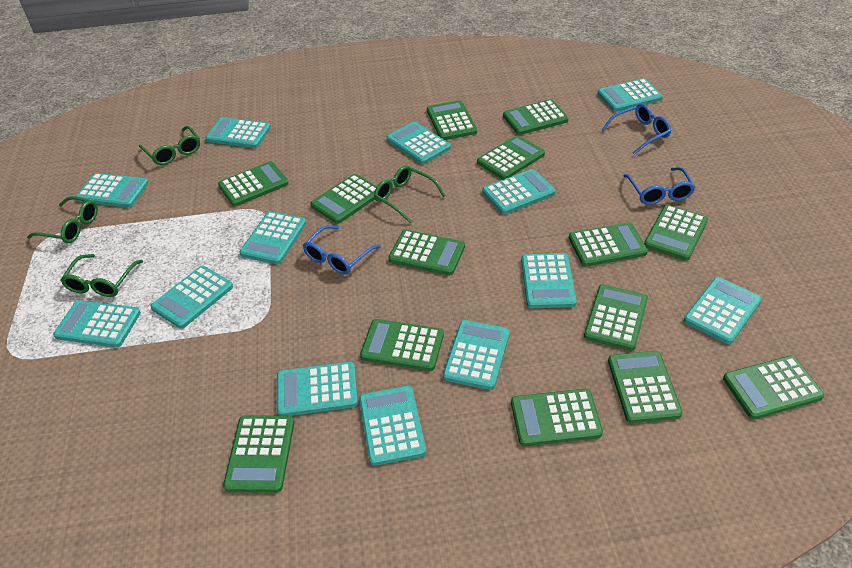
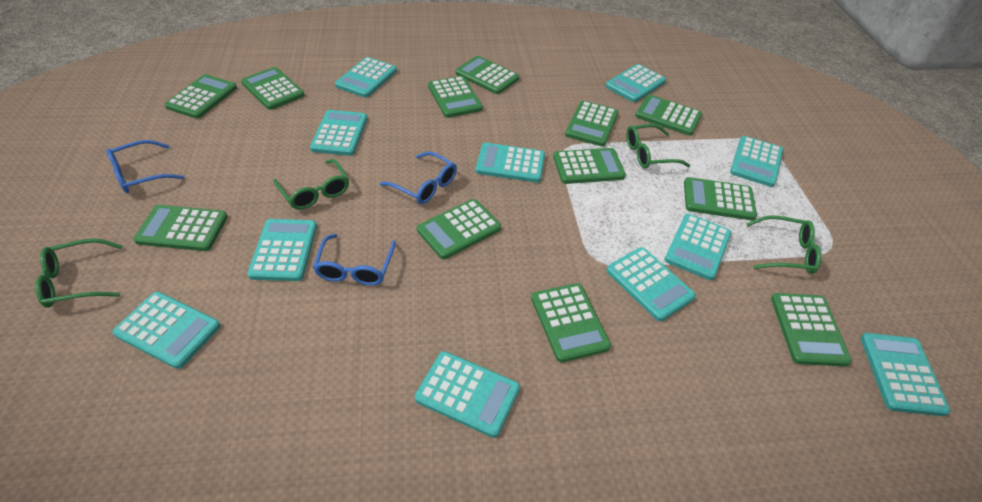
green calculator: [218,161,289,207] [223,415,294,493] [311,174,377,224] [360,319,444,371] [389,230,465,275] [427,100,477,140] [477,135,545,180] [503,99,569,135] [511,389,603,446] [569,222,648,267] [584,284,648,351] [608,351,683,423] [644,205,708,261] [723,356,824,419] = 14 -> [133,205,228,251] [165,74,237,119] [241,67,305,110] [417,199,501,259] [428,76,483,118] [455,56,519,94] [531,283,611,363] [553,148,626,184] [565,101,619,146] [635,95,702,136] [684,177,757,220] [771,293,852,367] = 12
turquoise calculator: [53,300,141,347] [76,173,149,208] [151,266,233,329] [205,117,271,148] [240,211,306,264] [277,361,358,416] [359,386,426,466] [387,121,451,164] [443,320,510,390] [482,169,556,214] [521,253,577,308] [597,78,663,112] [684,277,762,344] = 13 -> [112,292,221,369] [247,219,317,281] [310,110,367,156] [335,57,397,98] [415,351,520,438] [476,143,545,183] [605,64,666,102] [606,247,696,321] [664,214,732,280] [730,136,783,187] [860,333,950,416] = 11

